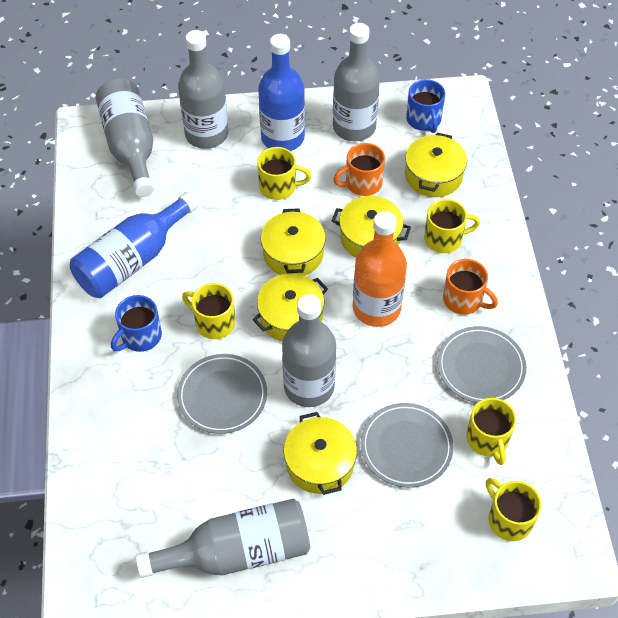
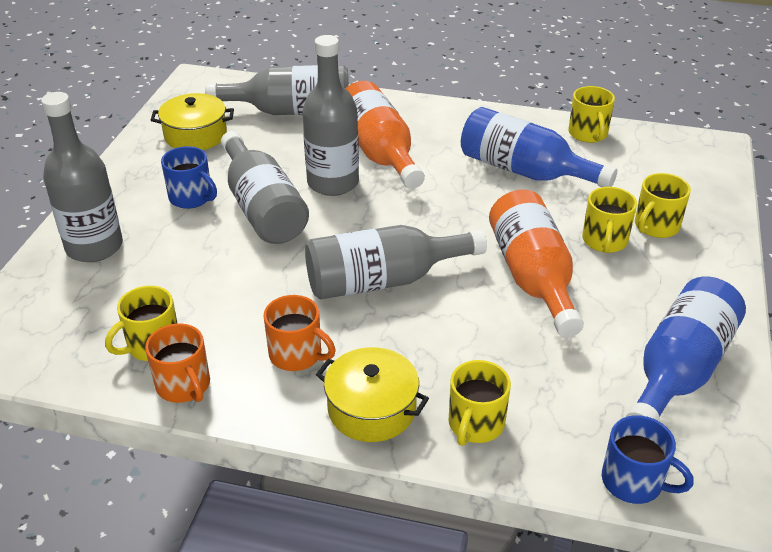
grey plate: [177,354,267,434] [361,403,453,488] [437,326,526,403] = 3 -> none = 0
orange bottle: [353,211,407,327] = 1 -> [345,81,425,189] [489,189,584,337] = 2
yellow pot: [253,274,328,342] [261,208,326,276] [284,412,357,495] [332,196,411,257] [405,133,467,197] = 5 -> [151,93,234,150] [316,347,429,442] = 2

